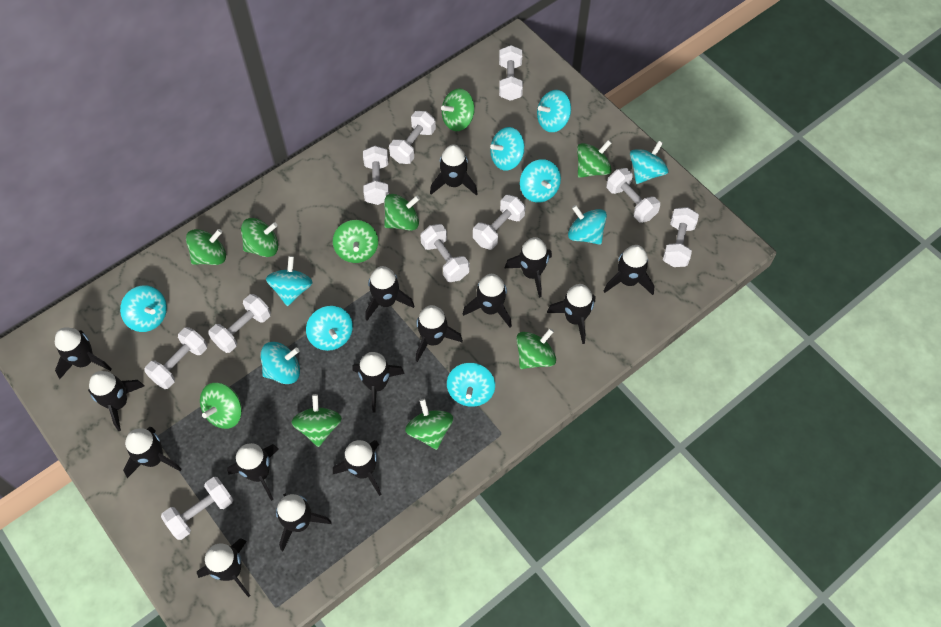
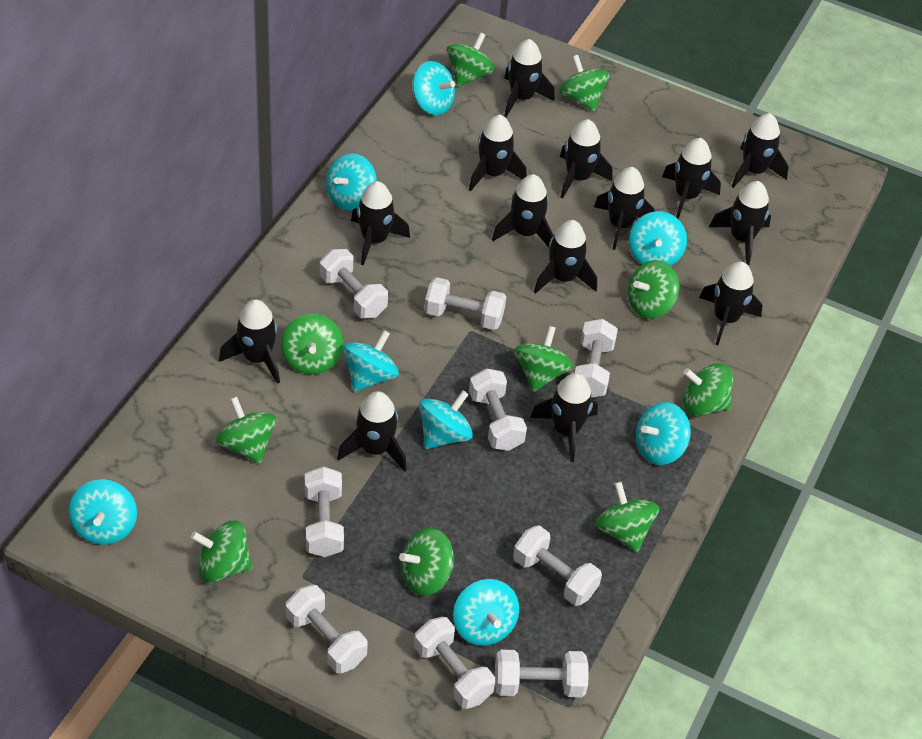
black rocket: [55,327,112,379] [88,371,144,431] [123,427,182,478] [197,538,251,597] [227,443,278,501] [276,493,332,551] [333,440,382,496] [353,352,405,413] [365,266,414,321] [416,305,463,362] [430,145,478,196] [463,274,512,328] [505,237,552,298] [547,284,595,344] [604,245,654,295] = 15 -> [219,299,280,384] [337,391,407,472] [351,181,410,265] [469,115,527,191] [492,174,554,249] [504,39,555,117] [530,373,598,462] [534,220,597,294] [560,119,612,199] [594,167,654,250] [662,138,721,219] [699,261,763,345] [709,181,771,265] [731,113,789,188] = 14
turquoise spinning top: [120,285,167,332] [260,342,300,384] [266,256,313,306] [306,306,353,351] [447,363,495,407] [490,127,525,171] [520,159,561,203] [537,90,571,132] [568,205,607,245] [630,141,668,184] = 10 -> [69,479,137,545] [326,153,377,211] [343,330,399,392] [412,61,455,115] [419,390,473,449] [453,579,519,646] [629,211,687,266] [636,402,691,465] = 8
white dumbbell: [144,327,207,389] [161,477,233,540] [208,294,271,353] [363,146,389,205] [389,111,436,164] [420,224,469,282] [473,195,525,250] [499,45,523,101] [606,168,660,223] [663,207,699,267] = 10 -> [286,585,368,674] [305,466,344,557] [320,249,388,319] [414,617,495,709] [425,277,506,330] [469,368,527,451] [495,650,589,698] [513,525,602,606] [575,319,618,398] = 9

